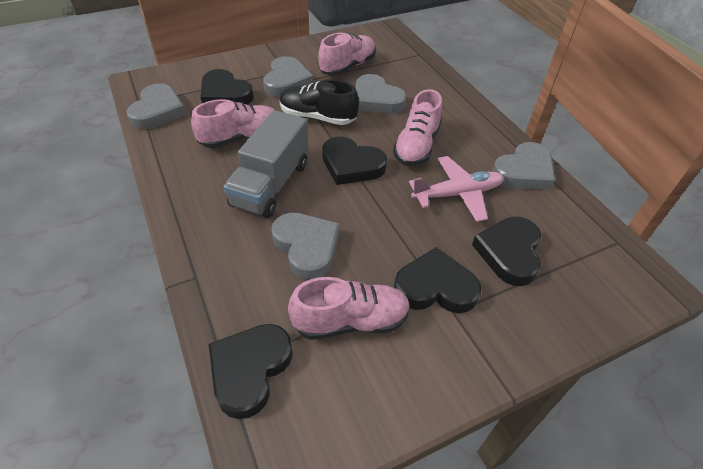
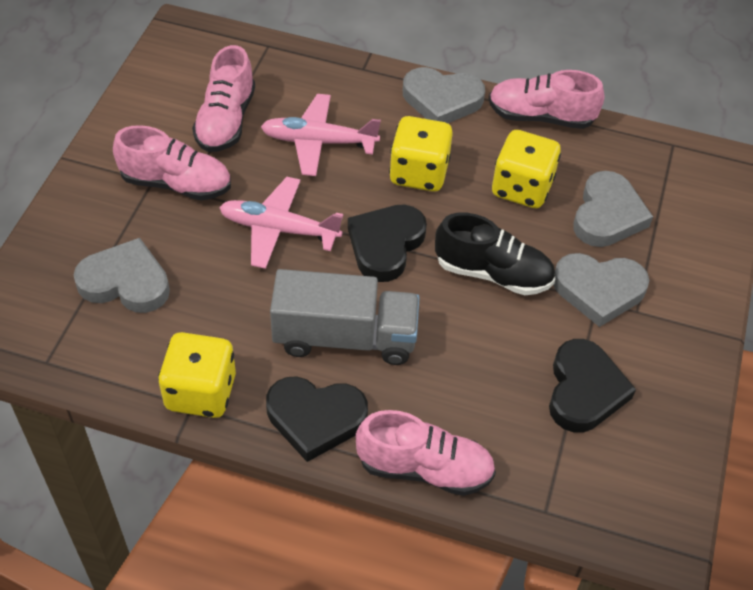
black heart: [201,69,254,105] [209,324,293,419] [322,136,387,185] [394,247,481,313] [472,216,541,286] = 5 -> [266,377,368,462] [348,204,427,282] [549,339,636,433] = 3
grey heart: [126,83,186,129] [263,56,314,97] [271,213,340,280] [356,74,407,114] [492,142,555,190] = 5 -> [74,238,170,313] [403,67,485,123] [553,253,649,327] [573,171,653,247] = 4
pink plane: [409,156,504,222] = 1 -> [219,177,343,269] [261,94,381,176] = 2
yellow dice: none = 0 -> [158,332,236,418] [389,116,453,192] [492,130,561,208] = 3

